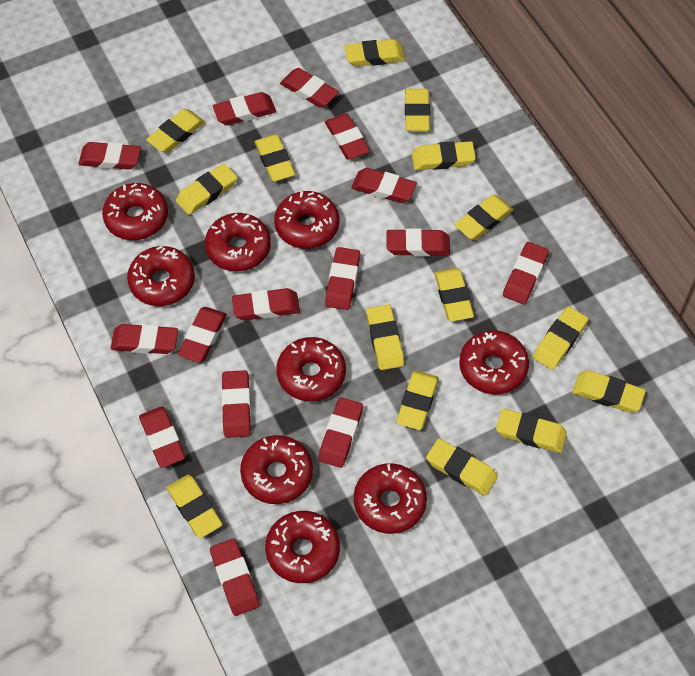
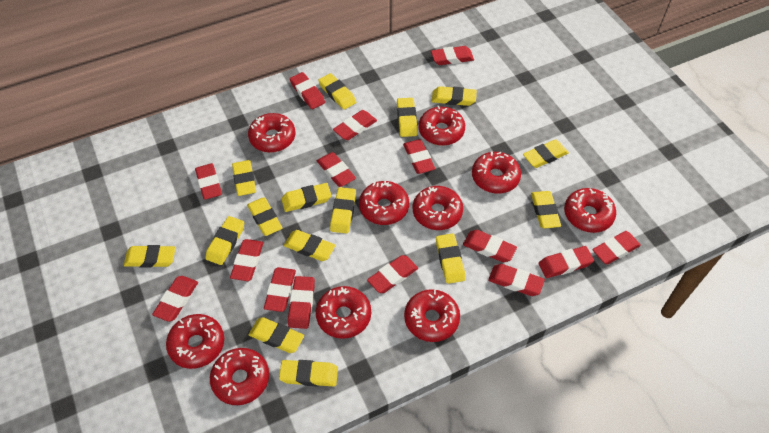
red donut: [102,183,168,240] [127,246,195,306] [205,213,271,272] [240,435,313,504] [265,511,340,583] [274,191,339,249] [276,337,346,401] [354,463,427,534] [459,330,529,394] = 9 -> [166,314,224,369] [210,348,269,405] [248,113,295,153] [316,286,371,339] [359,181,409,225] [404,289,460,342] [413,186,463,230] [419,106,465,146] [472,151,521,194] [564,188,616,233] = 10

